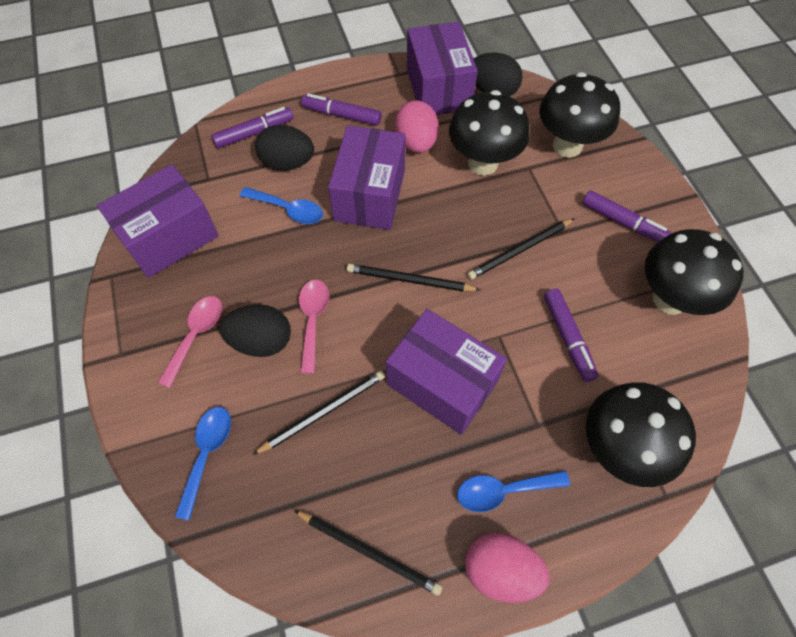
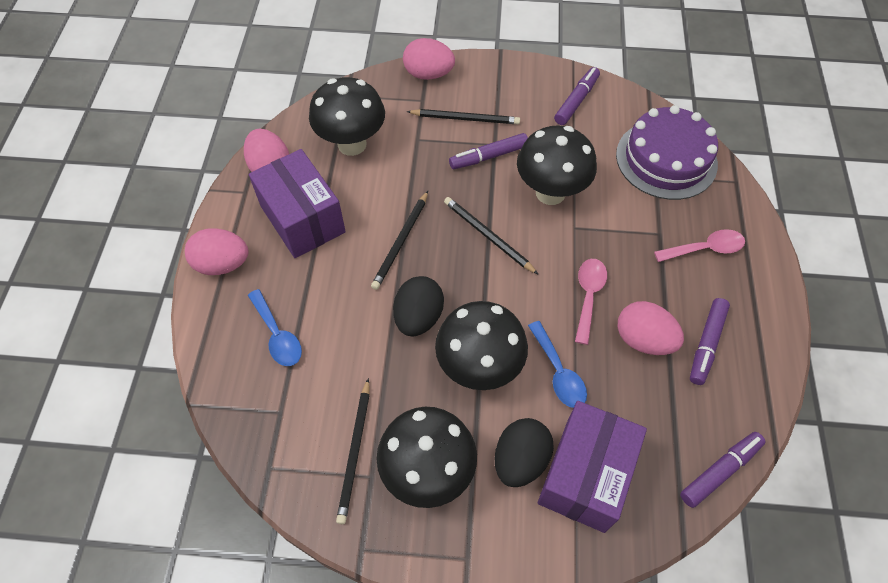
black egg: [219,304,291,357] [255,125,314,171] [474,52,523,96] = 3 -> [393,276,444,336] [494,418,554,487] = 2
blue spoon: [175,407,231,521] [240,187,323,224] [457,470,570,512] = 3 -> [248,289,302,366] [528,321,587,408] = 2
pink egg: [395,100,439,153] [465,533,549,603] = 2 -> [185,228,249,275] [244,129,289,172] [403,38,455,80] [618,301,684,355] = 4
purple box: [97,164,219,278] [328,125,405,230] [386,309,507,435] [407,22,478,115] = 4 -> [249,149,346,258] [538,401,647,533] = 2
purple cake: none = 0 -> [616,105,718,200] = 1

